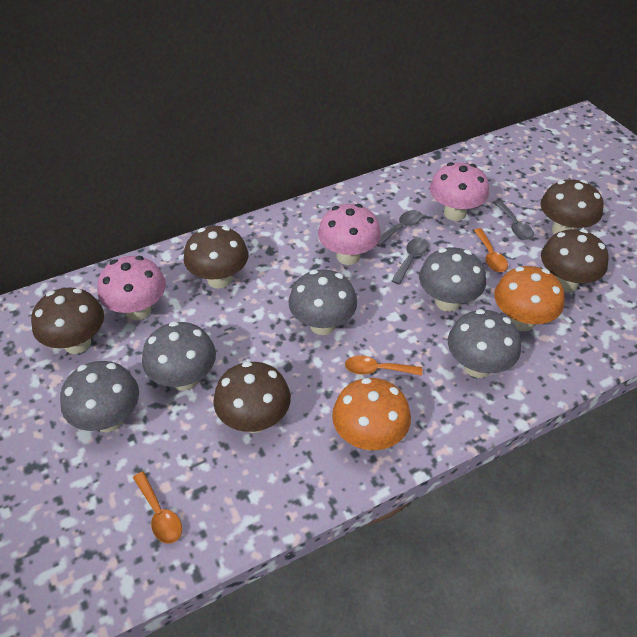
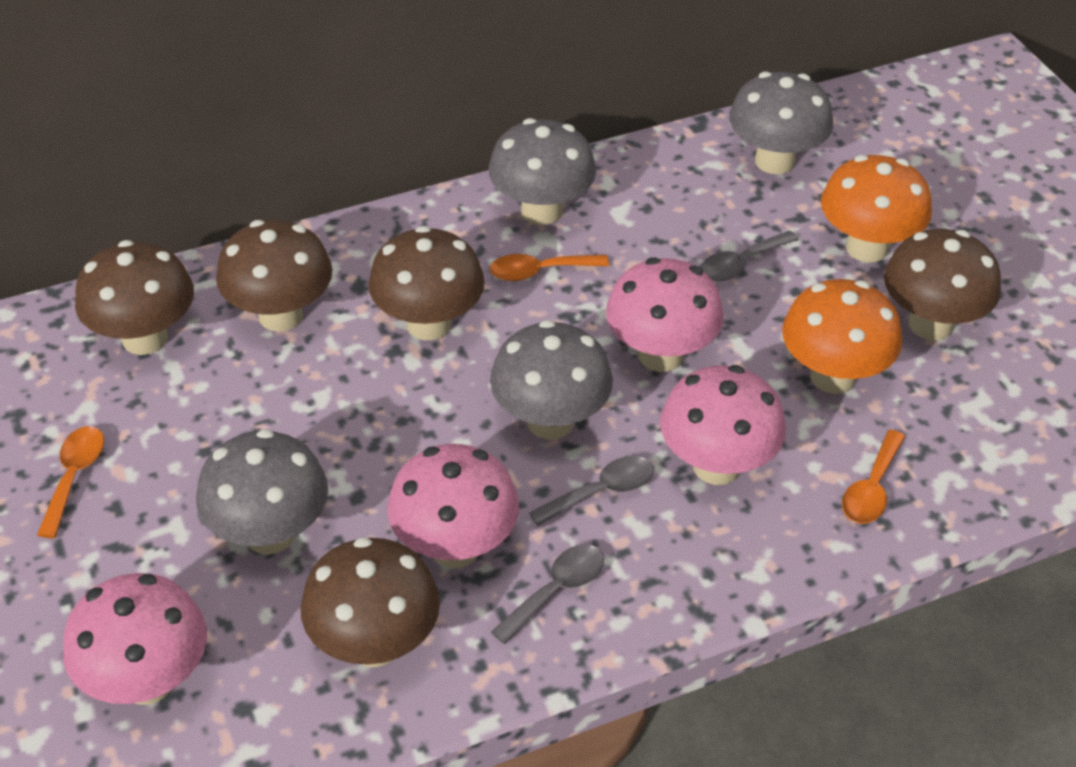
grey mushroom: [60,361,139,432] [142,321,216,391] [288,269,357,335] [419,247,486,312] [448,309,521,378] = 5 -> [196,429,328,555] [489,118,596,225] [490,320,613,439] [729,72,833,174] = 4
pink mushroom: [97,256,166,320] [318,204,381,265] [430,162,489,221] = 3 -> [63,573,207,705] [387,444,519,568] [606,257,724,372] [660,365,786,485] = 4

